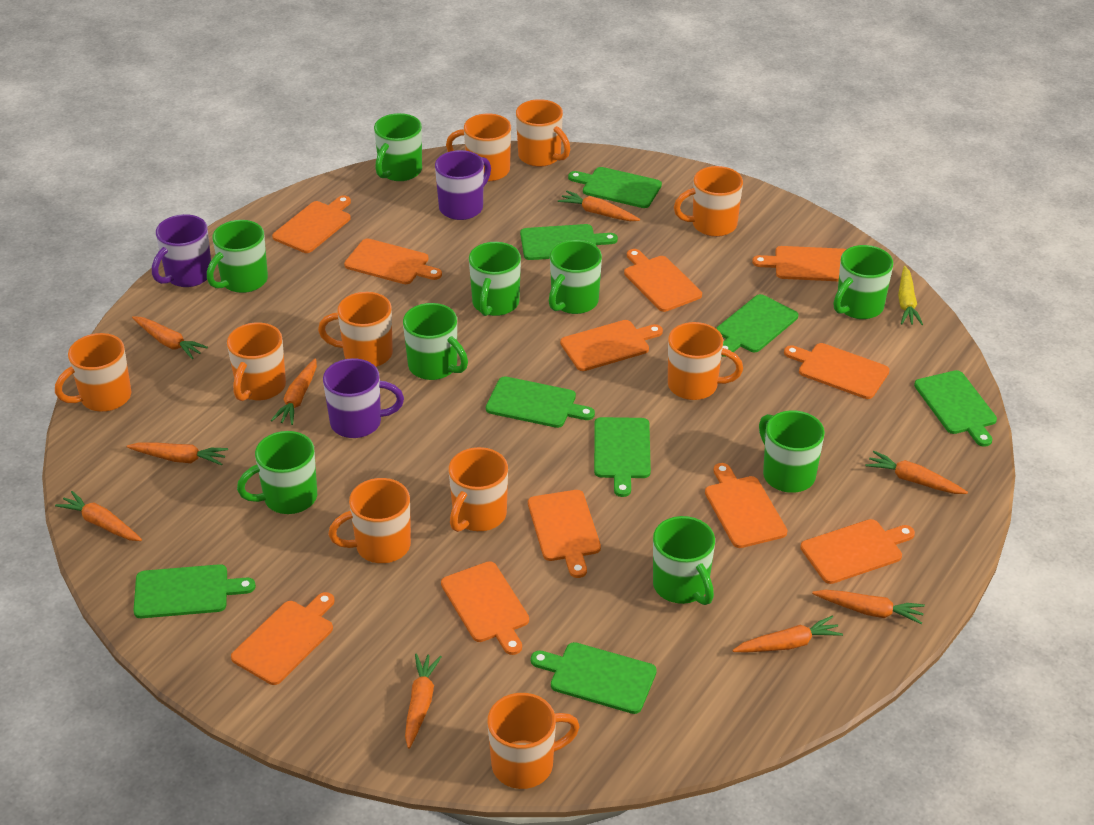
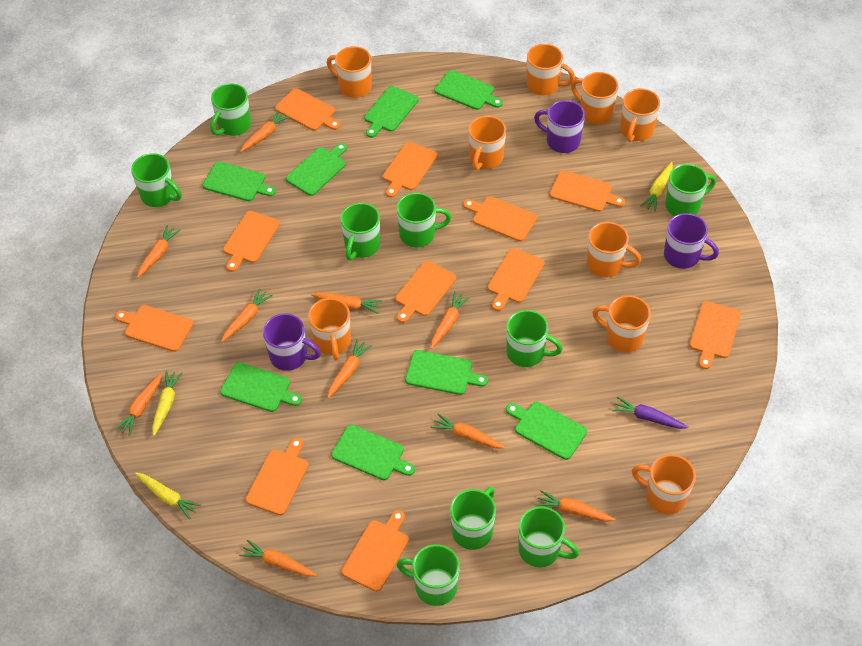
orange carrot: [55,491,142,541] [127,442,228,465] [132,316,208,360] [271,358,317,425] [405,654,442,749] [558,191,640,221] [733,616,843,653] [812,590,925,625] [866,451,968,494] = 9 -> [115,373,162,436] [137,225,181,278] [221,288,273,342] [239,539,317,576] [240,110,290,152] [311,292,382,314] [327,339,372,399] [431,292,470,349] [431,414,505,449] [536,490,616,522] = 10
orange mug: [55,333,131,412] [227,322,286,401] [318,292,393,367] [328,478,411,563] [446,113,511,181] [448,447,508,532] [487,693,580,789] [516,99,570,167] [668,322,743,400] [674,166,743,237] = 10 -> [308,298,351,360] [327,46,372,98] [469,116,506,171] [527,44,575,95] [571,72,619,124] [587,222,641,277] [593,295,651,353] [620,88,660,142] [632,454,696,515] = 9
purple carrot: none = 0 -> [612,397,688,429] = 1
yellow carrot: [898,266,923,325] = 1 -> [135,473,201,519] [152,371,183,436] [641,162,673,212] = 3

